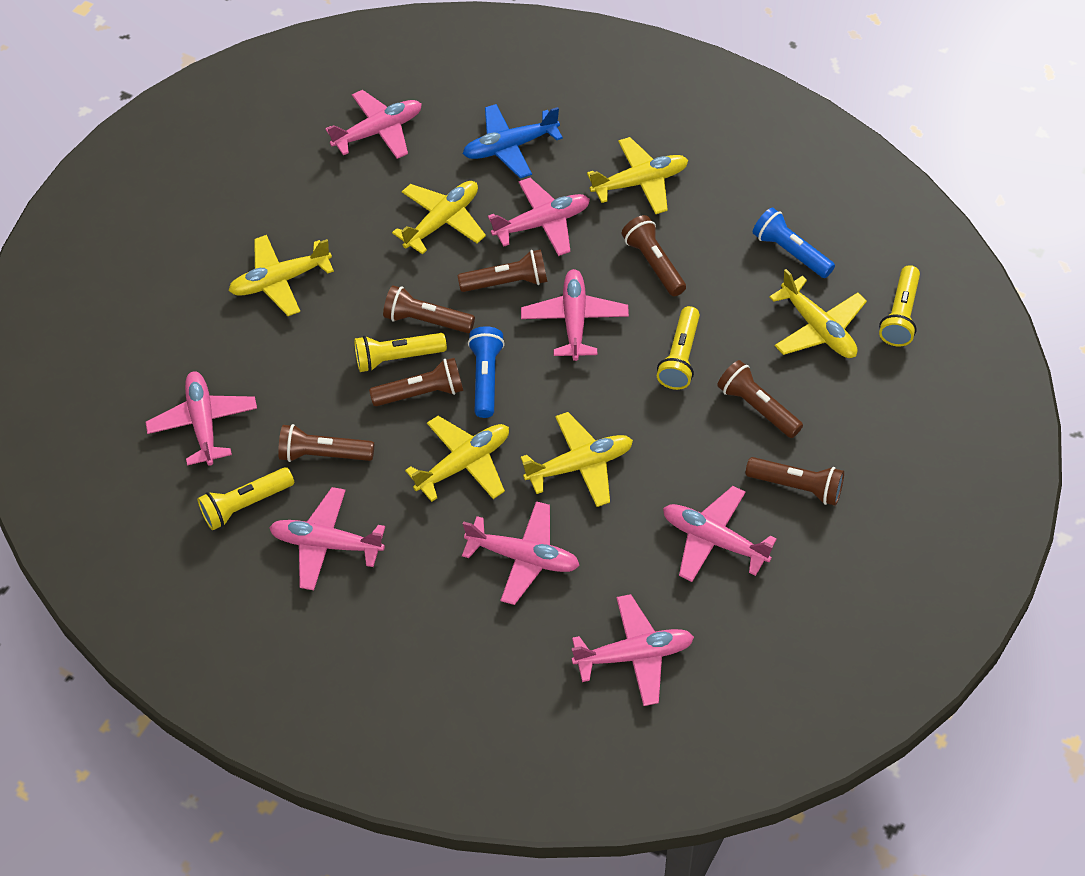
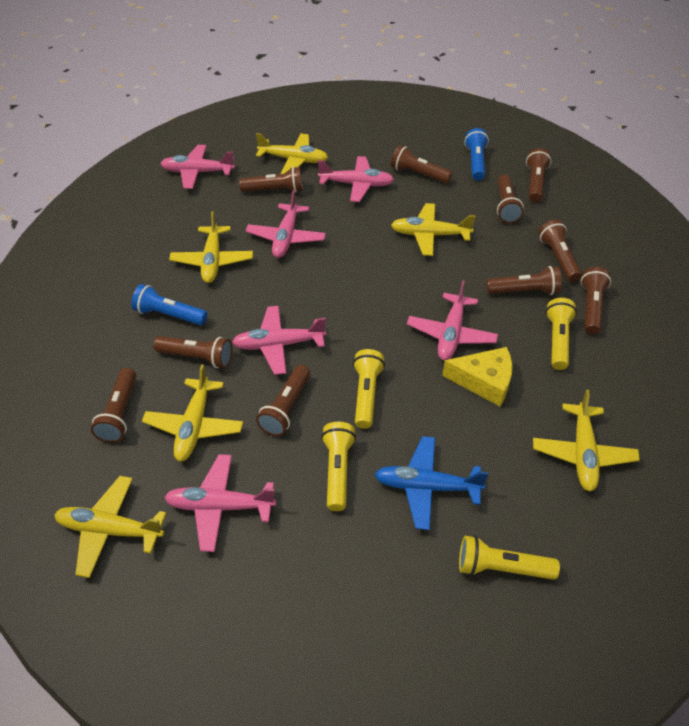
brown flashlight: [278,424,374,462] [369,358,463,406] [383,285,475,333] [458,249,547,292] [622,215,686,296] [717,360,803,438] [746,457,844,506] = 7 -> [91,368,136,443] [153,336,232,368] [239,167,303,193] [256,365,310,436] [391,145,452,183] [486,266,562,295] [497,174,524,223] [526,148,551,202] [538,220,582,282] [580,267,611,335] = 10
pink plane: [145,371,257,466] [269,487,385,590] [325,90,422,159] [462,501,580,605] [488,178,590,256] [521,269,629,361] [572,594,694,706] [663,486,777,582] = 8 -> [160,145,235,189] [164,454,276,552] [232,306,327,375] [245,190,326,258] [318,156,394,202] [407,280,498,361] = 6
yellow cheese: none = 0 -> [442,347,512,407] = 1

